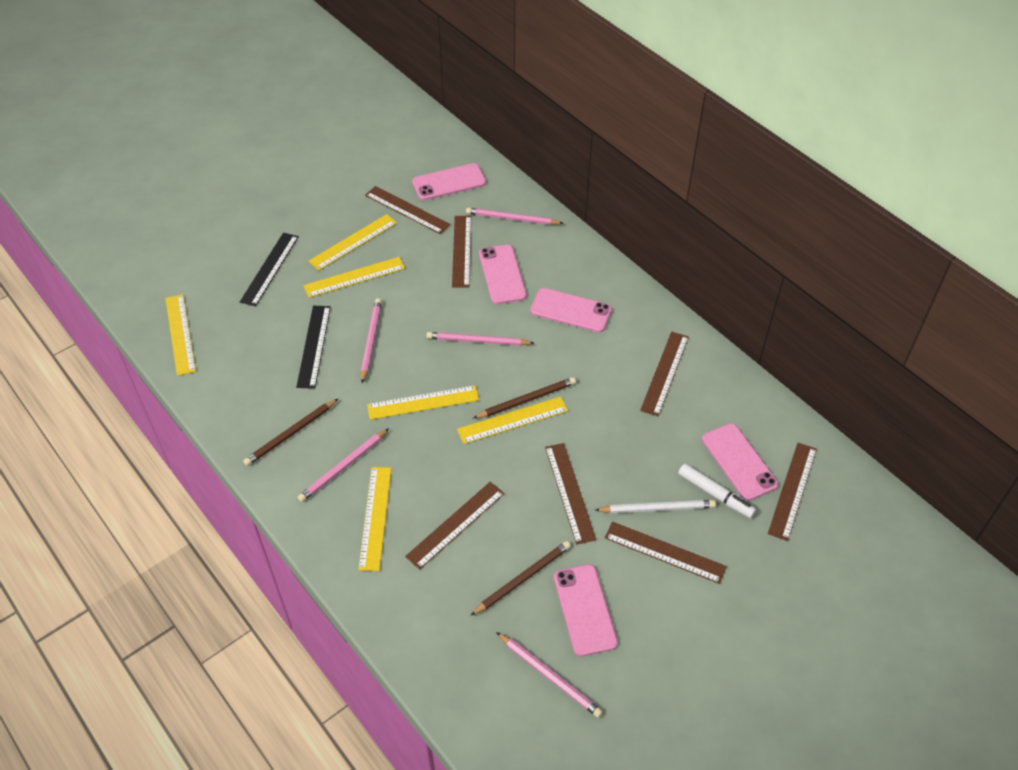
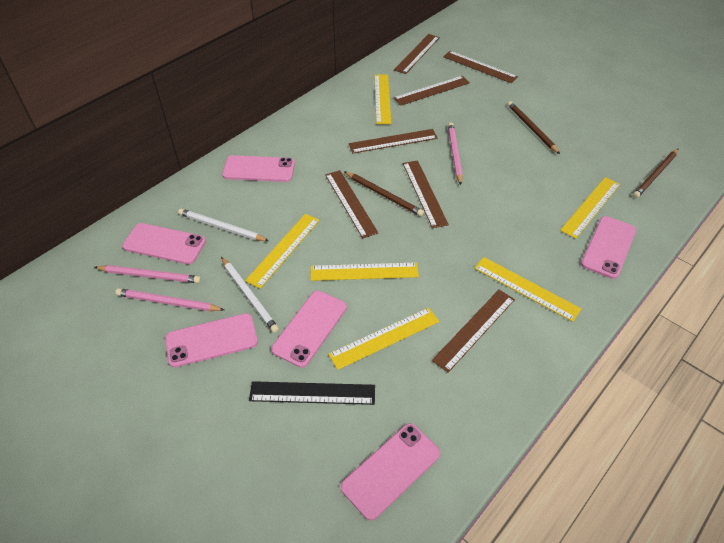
black ruler: [240,233,299,306] [296,306,331,389] = 2 -> [249,381,375,405] = 1
pink pencil: [298,428,389,502] [361,298,382,383] [426,332,534,346] [466,208,563,225] [496,632,603,718] = 5 -> [94,265,201,283] [115,288,224,311] [448,123,463,185] = 3
pink phone: [412,163,486,201] [479,245,527,304] [530,288,612,333] [554,564,618,656] [702,423,778,501] = 5 -> [122,223,206,264] [165,313,258,368] [222,155,295,182] [271,290,347,368] [341,423,440,521] [581,216,636,279] = 6
white marker: [678,464,756,518] = 1 -> none = 0
white pencil: [595,500,716,513] = 1 -> [178,209,269,241] [221,257,279,333] = 2

